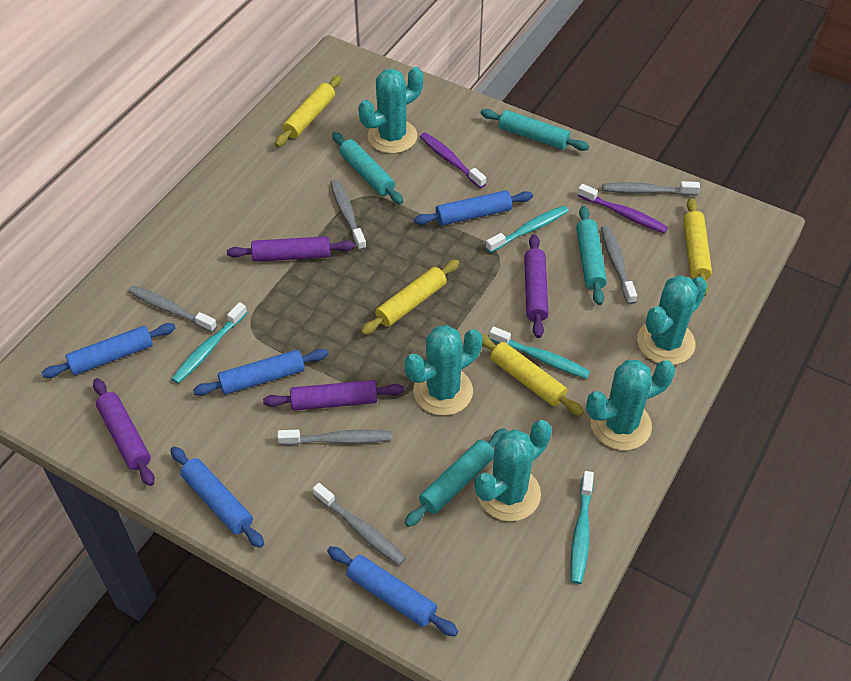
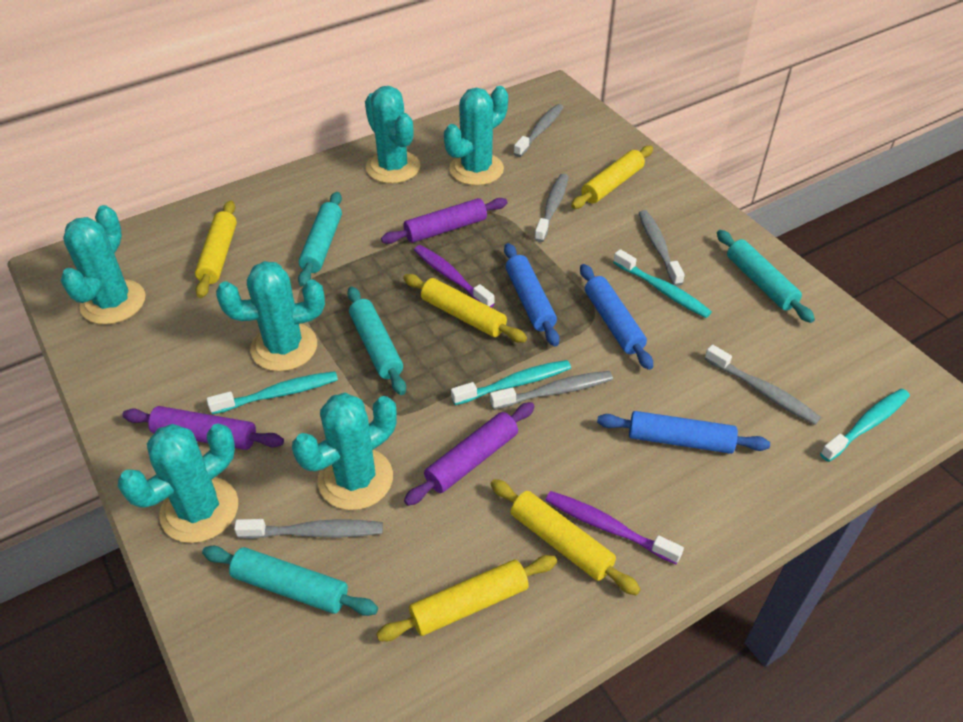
blue rolling pin: [42,323,176,378] [171,447,264,548] [193,349,328,396] [327,546,458,636] [414,190,533,226] = 5 -> [504,243,560,346] [580,264,653,370] [597,411,770,454] = 3
purple rolling pin: [93,378,154,486] [227,236,355,262] [263,380,404,411] [524,234,549,338] = 4 -> [122,406,284,450] [381,198,507,244] [404,402,535,506] = 3
turquoise cactus: [358,67,423,154] [405,325,482,416] [475,420,552,521] [586,360,675,450] [637,275,708,365] = 5 -> [60,205,145,325] [118,424,238,543] [216,261,325,371] [292,393,397,510] [365,86,420,184] [444,86,508,186] = 6
yellow rolling pin: [275,76,342,147] [361,260,460,335] [482,334,584,416] [683,198,712,296] = 4 -> [195,200,237,298] [376,555,557,641] [403,274,527,342] [491,479,641,595] [571,146,653,209] = 5

